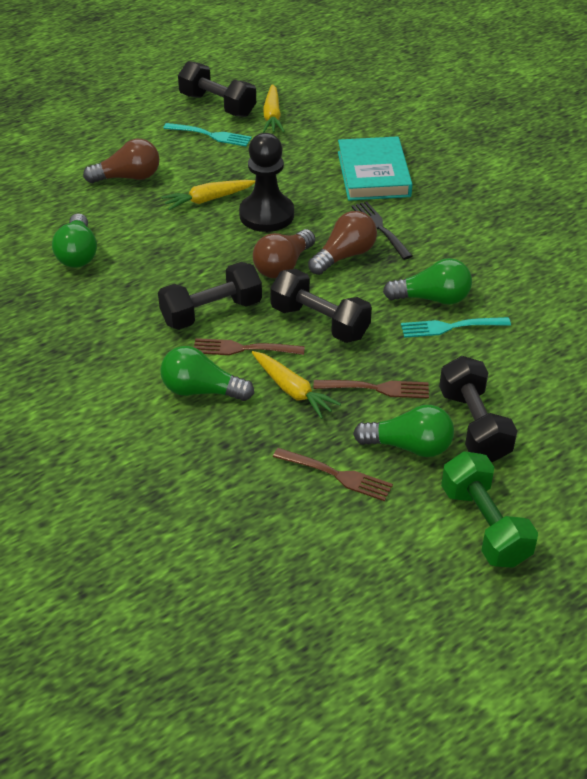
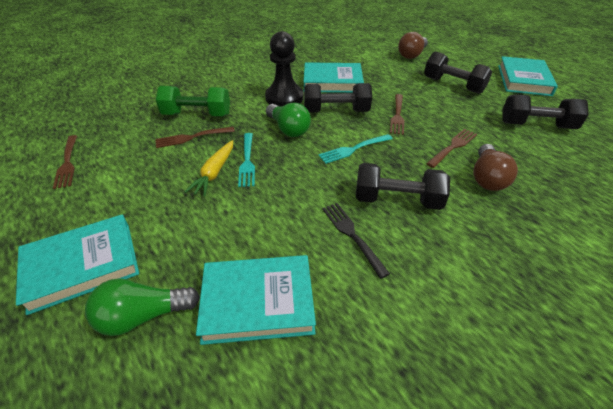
brown fork: [194,338,305,355] [273,448,393,501] [313,380,429,399] = 3 -> [53,135,77,189] [155,127,235,148] [390,94,404,135] [426,129,477,168] = 4
brown light bulb: [83,139,159,183] [253,229,315,278] [308,211,377,275] = 3 -> [398,32,428,59] [473,144,518,191] = 2
green light bulb: [52,213,97,268] [160,346,254,401] [353,405,454,457] [383,258,472,305] = 4 -> [85,278,200,336] [266,103,311,137] = 2
turquoise book: [338,136,413,201] = 1 -> [16,214,139,315] [196,255,316,345] [303,62,364,93] [498,56,558,96] = 4
yellow carrot: [162,180,255,210] [252,351,341,419] [263,84,285,133] = 3 -> [185,140,233,197] = 1

